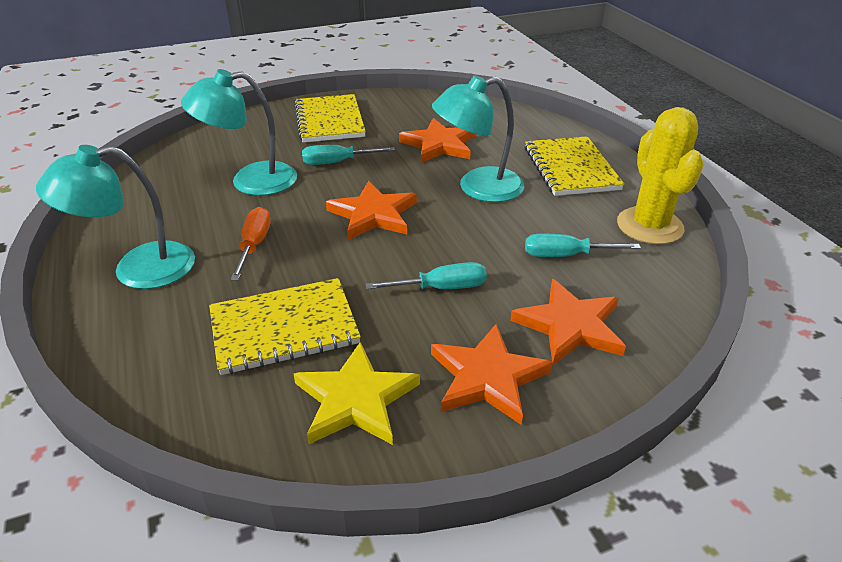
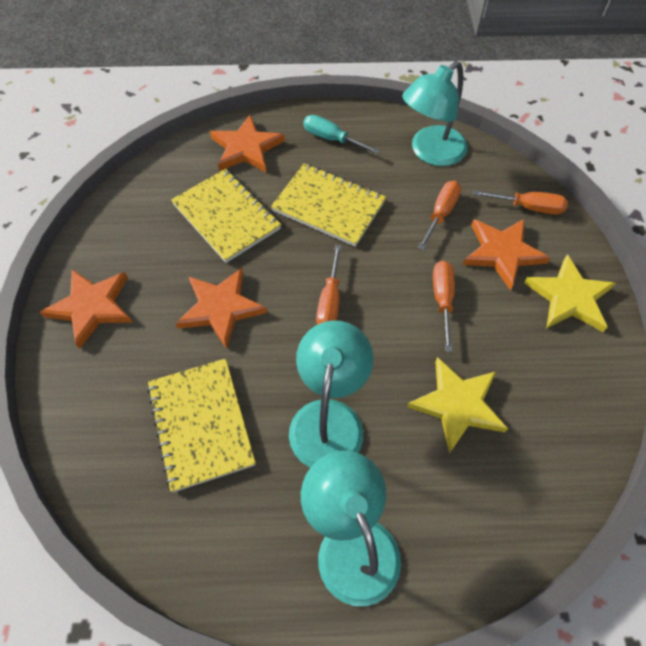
orange screwdriver: [231,207,271,280] = 1 -> [316,245,342,325] [418,181,462,251] [433,261,455,352] [473,190,568,215] = 4
turquoise screwdriver: [302,145,395,165] [365,262,487,289] [525,234,641,257] = 3 -> [303,115,380,154] = 1
yellow cactus: [617,107,704,244] = 1 -> none = 0
yellow star: [294,342,420,445] = 1 -> [407,357,508,453] [524,254,616,332] = 2

